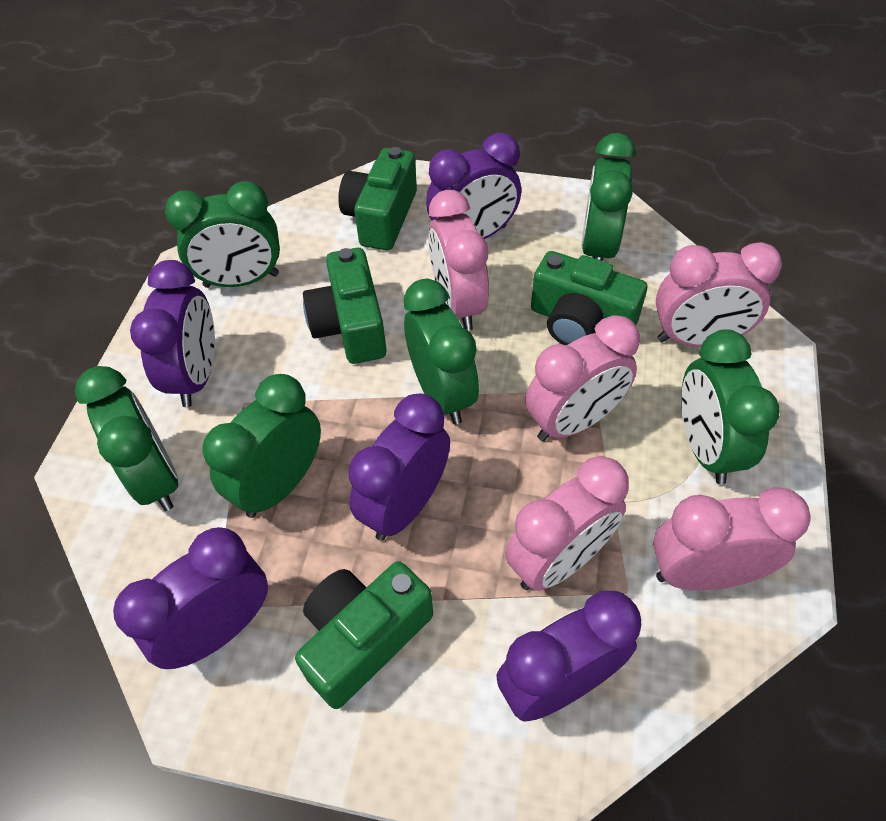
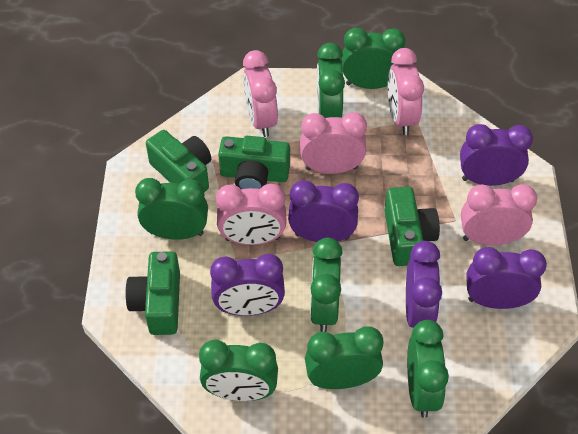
green clock: [75,366,178,511] [165,181,280,288] [203,374,321,518] [404,279,479,424] [581,133,636,261] [681,329,780,484] = 6 -> [135,178,208,240] [199,340,278,401] [305,326,383,389] [310,238,343,332] [317,43,345,118] [342,28,406,89] [407,320,449,418] = 7

